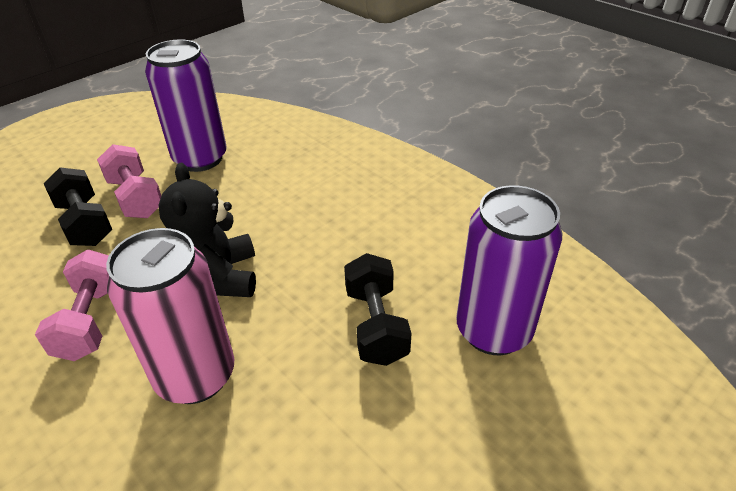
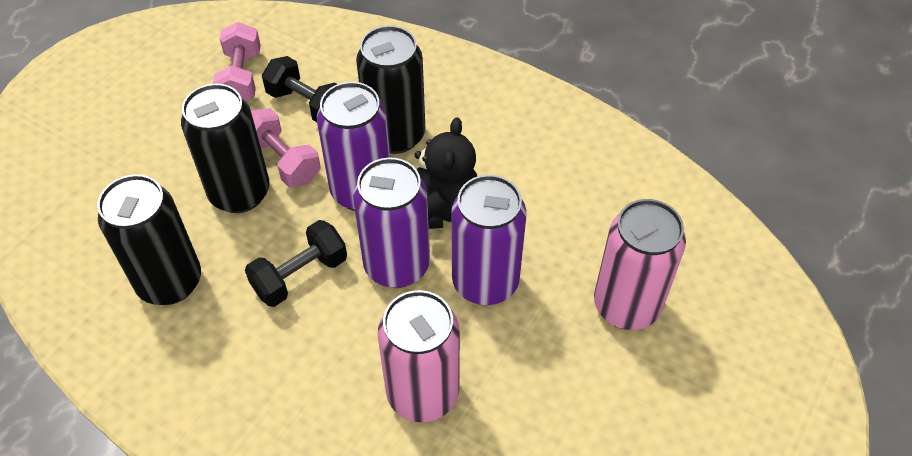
black can: none = 0 -> [97,174,201,305] [181,84,270,213] [356,25,425,154] = 3
pink can: [106,228,234,404] = 1 -> [378,290,460,422] [594,199,686,330] = 2
purple can: [145,39,227,172] [456,185,562,355] = 2 -> [317,82,390,211] [353,158,430,288] [451,175,527,305] = 3

